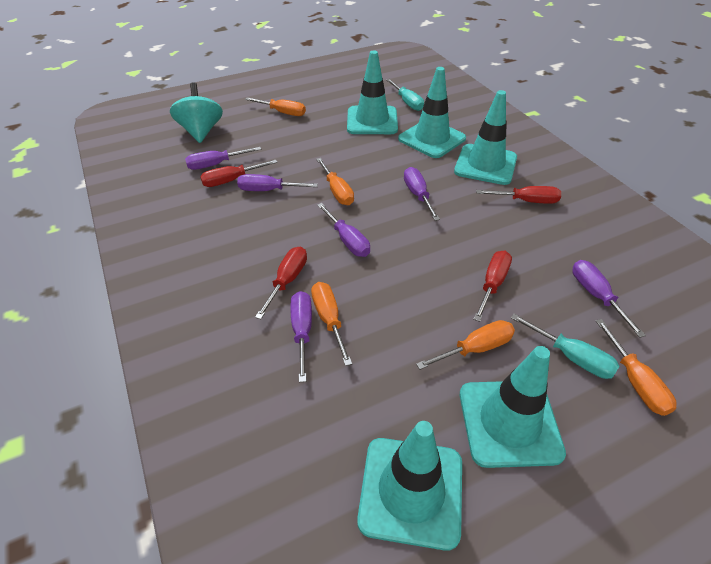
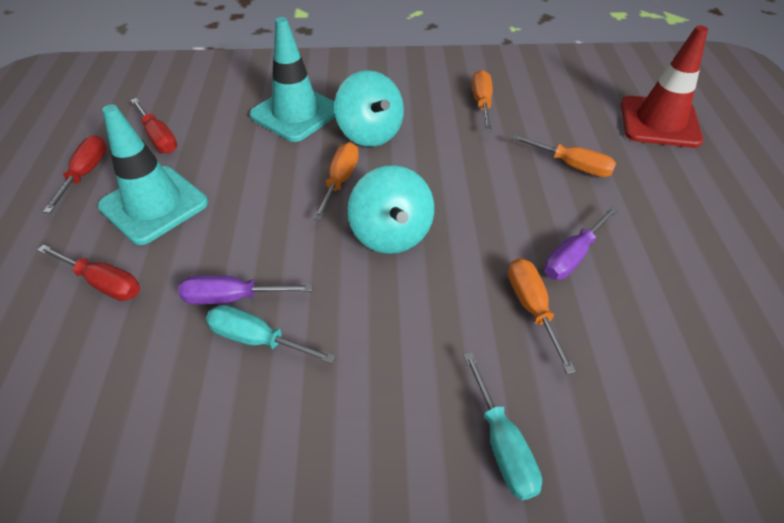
orange screwdriver: [245,97,306,116] [311,282,352,366] [316,158,354,205] [416,320,515,370] [596,319,677,416] = 5 -> [313,142,359,221] [472,70,492,131] [508,258,576,374] [511,134,616,177] = 4
purple screwdriver: [185,147,261,170] [237,174,318,191] [290,291,312,382] [317,203,370,257] [404,167,440,221] [572,260,646,338] = 6 -> [178,275,313,305] [544,206,619,280] = 2
red screwdriver: [200,160,278,187] [255,246,307,319] [473,251,512,322] [476,186,561,204] = 4 -> [37,245,140,301] [43,135,107,213] [131,98,177,153] = 3
red traffic cone: none = 0 -> [621,25,708,148] = 1
turquoise spinning top: [170,82,223,143] = 1 -> [334,70,404,147] [348,165,434,254] = 2
turquoise traffic cone: [347,50,398,134] [357,421,462,551] [398,67,466,158] [454,90,517,185] [460,346,566,468] = 5 -> [98,104,208,245] [250,17,336,142] = 2

